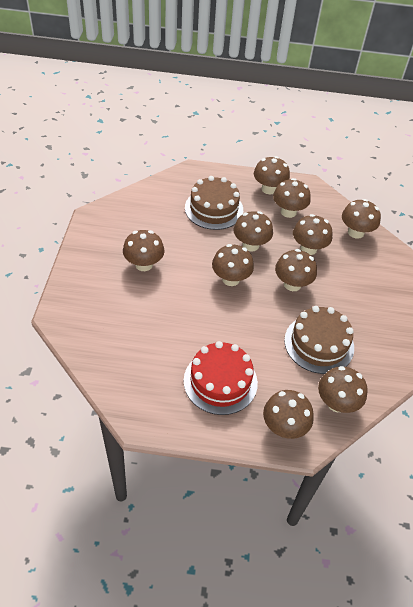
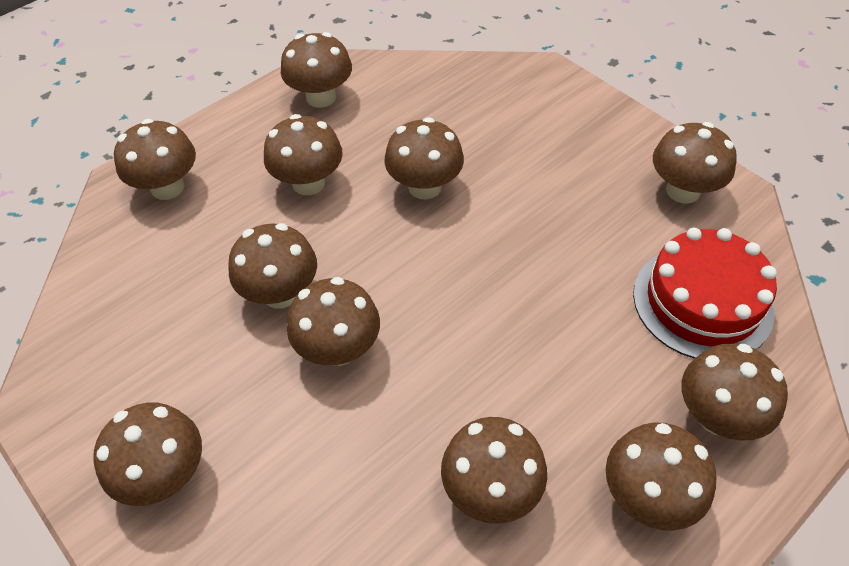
brown cake: [185,176,243,230] [284,306,354,374] = 2 -> none = 0
brown mushroom: [123,230,165,271] [212,244,254,286] [234,211,273,251] [254,156,290,194] [263,390,314,439] [273,178,311,218] [275,249,317,291] [293,214,333,255] [318,366,368,413] [342,199,381,239] = 10 -> [93,403,202,506] [114,119,196,200] [228,223,317,309] [264,114,343,195] [281,32,352,108] [287,277,380,366] [384,117,464,199] [441,417,547,524] [606,423,716,531] [653,122,737,203] [682,344,788,441] = 11

